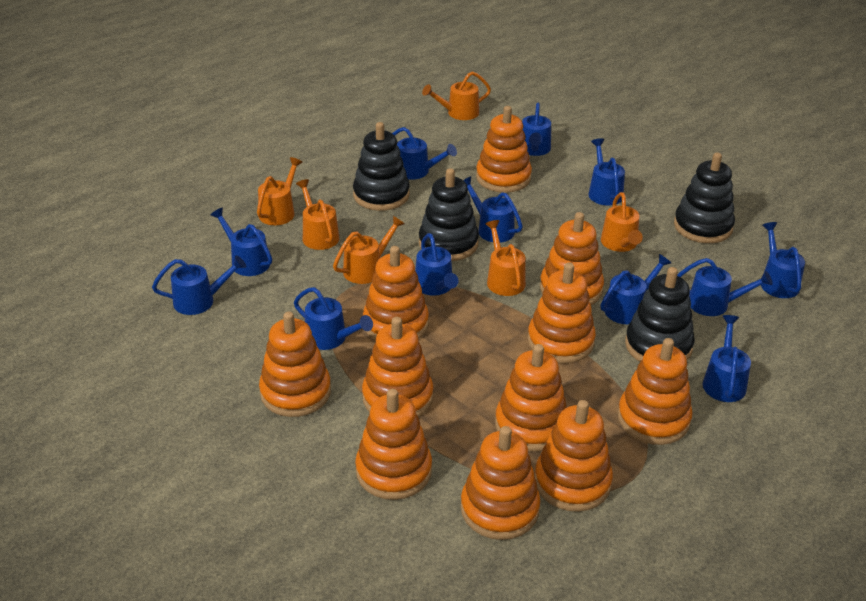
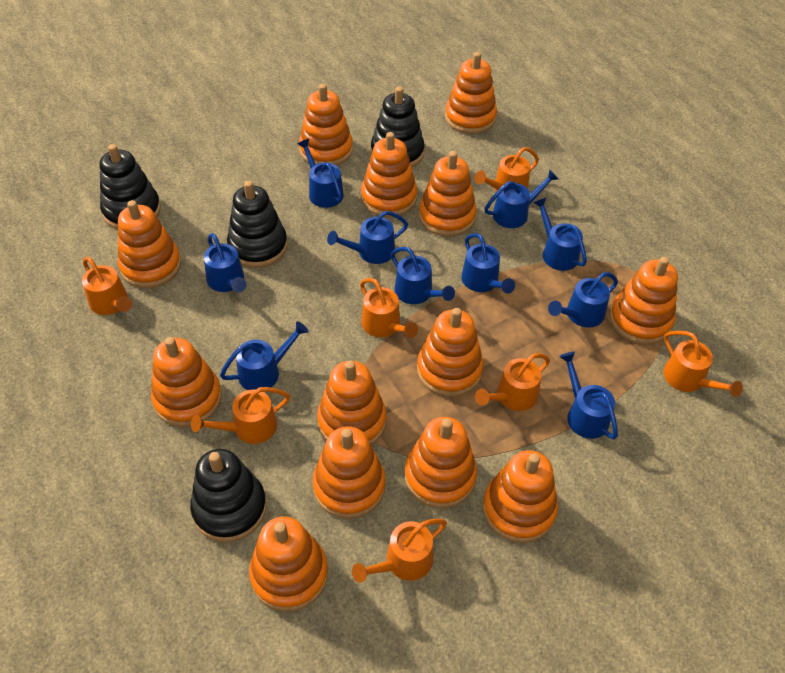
blue watering can: [152,256,246,315] [211,207,272,276] [294,287,373,350] [392,127,457,180] [415,233,459,296] [463,176,523,243] [522,103,551,156] [589,138,625,206] [600,254,671,324] [677,258,773,316] [703,315,751,402] [761,222,805,298] = 12 -> [204,233,247,292] [220,321,309,390] [297,139,344,208] [327,211,408,264] [391,247,455,304] [461,233,515,294] [484,169,558,228] [533,197,587,271] [548,272,618,327] [559,352,618,439] = 10
orange stacking toy: [259,312,331,417] [355,389,432,500] [362,317,433,417] [363,246,429,341] [461,426,540,540] [476,106,532,193] [495,344,567,451] [528,263,596,364] [535,400,613,512] [540,212,604,305] [618,338,693,445] = 11 -> [118,200,181,288] [151,337,222,427] [249,516,328,612] [299,84,353,166] [312,426,386,519] [317,361,386,445] [361,132,417,217] [405,417,477,508] [417,308,484,397] [419,151,476,237] [445,52,497,134] [483,450,558,543] [609,257,678,344] = 13
orange watering can: [257,157,303,225] [296,179,339,250] [333,216,405,284] [422,71,491,120] [485,220,526,296] [601,192,643,252] = 6 -> [82,257,132,315] [191,387,290,444] [352,519,447,583] [360,278,418,338] [474,147,539,192] [475,353,550,411] [663,331,743,397] = 7

